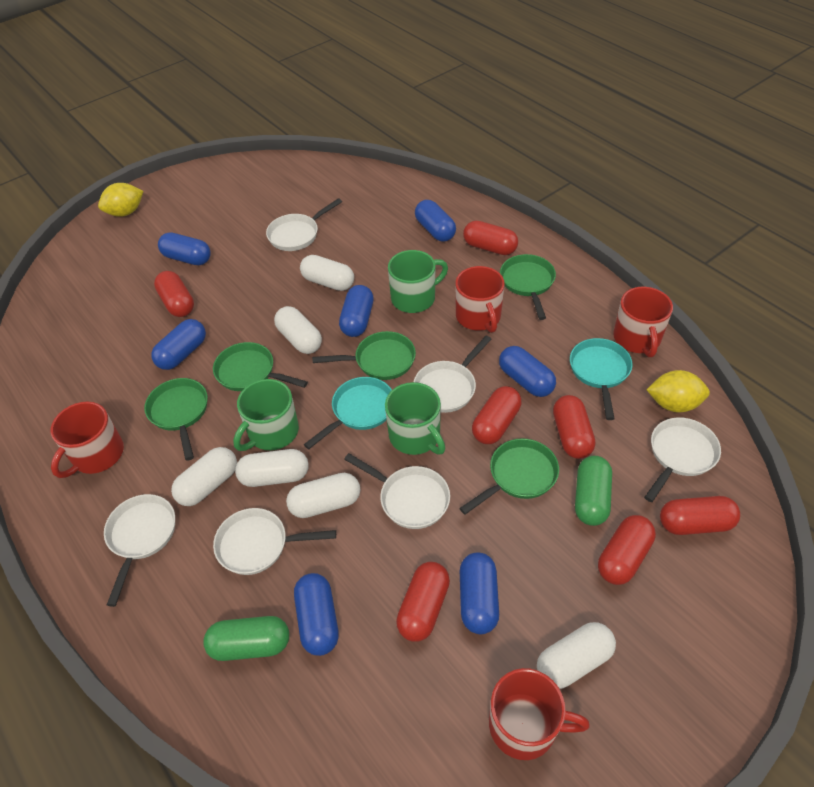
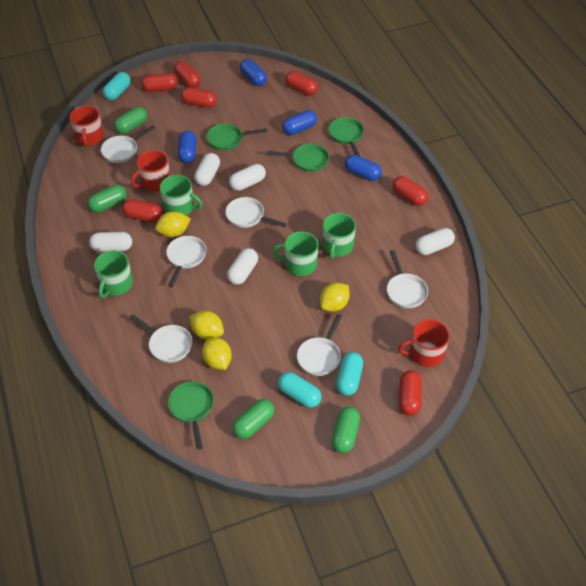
blue capsule: [151,319,206,370] [158,232,211,265] [294,573,339,656] [339,285,374,337] [415,200,456,242] [460,552,499,634] [499,346,556,397] = 7 -> [178,131,196,163] [240,59,267,86] [282,110,317,135] [345,155,382,181] = 4
green capsule: [203,616,289,661] [575,456,612,526] = 2 -> [88,185,126,213] [114,107,147,134] [232,399,274,439] [332,407,360,453] = 4
green mug: [233,379,299,451] [385,382,445,455] [388,250,448,313] = 3 -> [94,250,133,298] [160,175,203,215] [272,232,318,276] [322,213,356,259] = 4
green pan: [144,378,208,461] [213,342,308,391] [312,331,416,380] [459,438,559,515] [500,254,556,320] = 5 -> [168,381,214,450] [207,124,267,151] [267,144,329,172] [329,117,364,156] = 4
red mug: [51,402,124,478] [455,266,505,333] [489,668,590,760] [613,287,673,357] = 4 -> [69,106,104,147] [131,150,170,192] [398,319,450,367] = 3
turquoise capsule: none = 0 -> [103,72,131,100] [278,372,322,408] [336,352,363,396] = 3
turquoise pan: [304,377,392,449] [570,338,633,420] = 2 -> none = 0
white capsule: [171,447,237,506] [235,449,309,487] [274,306,322,354] [286,473,360,518] [300,255,354,291] [537,622,616,689] = 6 -> [89,232,132,252] [194,153,220,186] [227,248,258,285] [229,164,266,191] [415,228,455,255] = 5
yellow lemon: [98,183,143,217] [647,370,710,412] = 2 -> [155,211,191,237] [190,311,224,340] [202,337,232,370] [320,283,350,312] = 4

